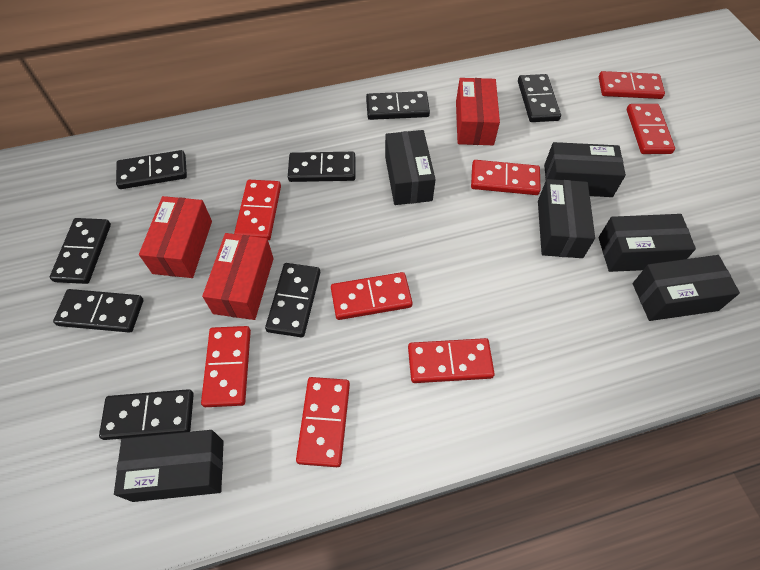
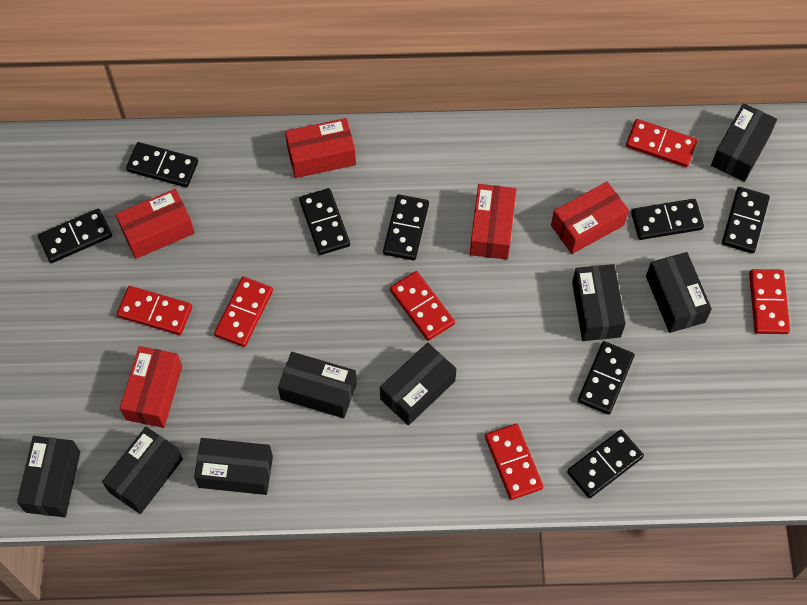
black box: [114,430,224,502] [385,130,436,205] [538,179,595,258] [544,142,626,197] [598,214,696,272] [632,255,740,321] = 6 -> [17,436,80,517] [102,427,183,514] [194,438,273,495] [278,352,357,418] [380,343,456,425] [572,264,626,341] [646,252,712,333] [711,103,777,182] = 8
red box: [139,196,212,278] [202,233,274,320] [456,78,500,145] = 3 -> [116,189,195,259] [120,346,182,428] [285,118,356,178] [470,184,516,260] [551,182,629,254] = 5
red domino: [201,326,251,407] [234,180,281,240] [296,377,350,467] [331,272,413,320] [408,338,495,383] [471,160,541,195] [599,71,665,99] [627,104,675,154] = 8 -> [117,286,192,335] [214,277,273,347] [390,271,455,341] [485,423,543,500] [626,119,697,167] [749,269,790,334] = 6

